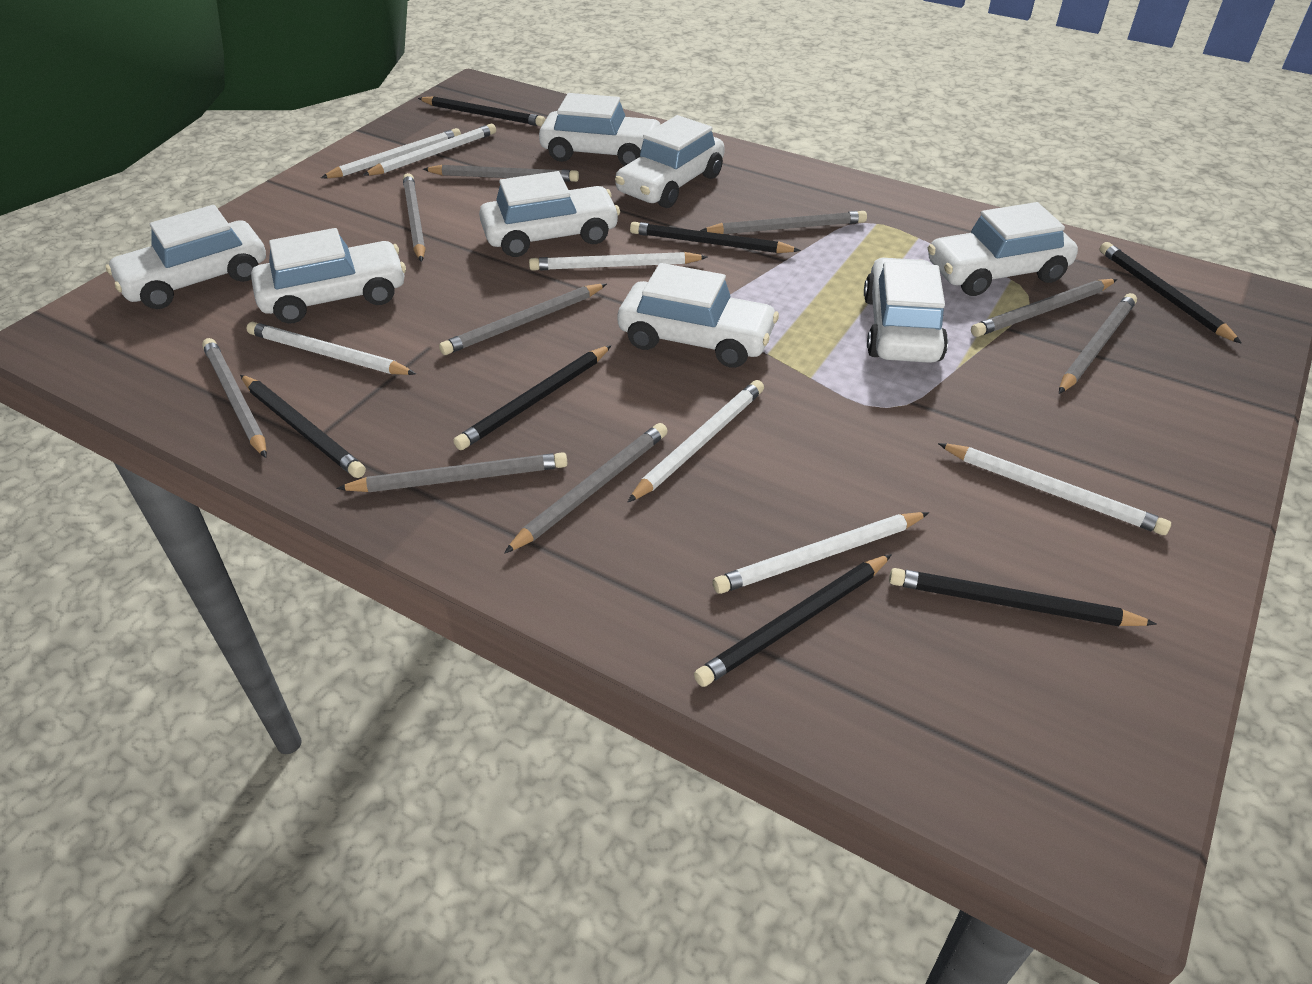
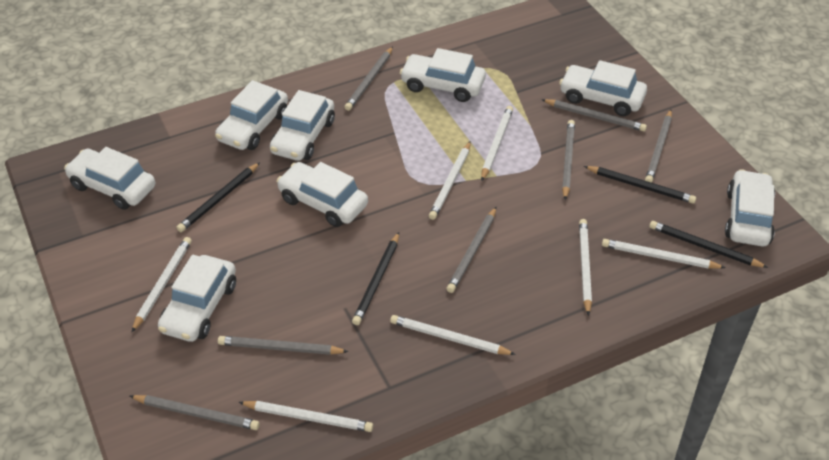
black pencil: [240,375,366,478] [418,96,546,127] [453,345,612,450] [630,222,801,253] [694,554,892,687] [889,568,1157,626] [1099,242,1242,344] = 7 -> [176,162,260,232] [352,232,399,325] [584,166,696,204] [649,221,768,268] = 4
grey pencil: [202,338,267,458] [336,452,568,492] [403,173,426,262] [423,165,579,182] [439,284,607,355] [504,423,668,554] [700,211,867,234] [971,279,1117,337] [1059,293,1137,394] = 9 -> [130,395,260,430] [218,336,349,355] [345,47,393,111] [447,207,496,293] [541,99,647,132] [562,120,575,200] [645,110,672,183] = 7

